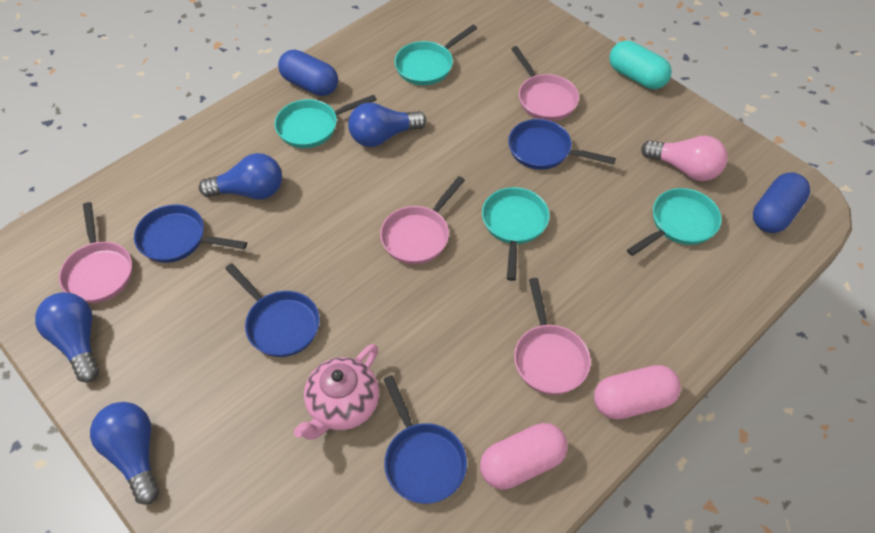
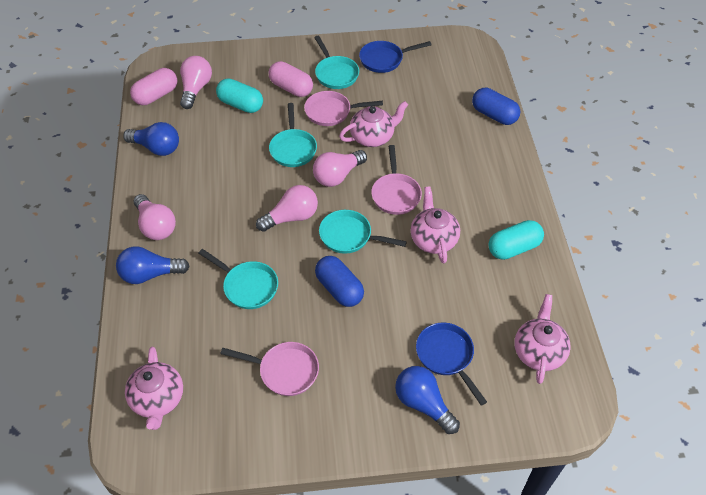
blue light bulb: [35,292,99,383] [90,402,159,505] [199,153,282,200] [348,102,426,147] = 4 -> [116,246,190,284] [123,122,179,156] [395,366,460,434] = 3
blue pan: [134,204,247,263] [225,263,320,357] [384,375,467,504] [508,119,616,170] = 4 -> [359,41,432,73] [416,323,487,406] = 2
pink light bulb: [641,135,728,181] = 1 -> [134,194,176,240] [180,56,212,109] [256,185,318,232] [313,150,367,187] = 4
pink pan: [59,202,132,303] [380,176,465,264] [511,46,579,121] [514,278,591,395] = 4 -> [220,342,319,396] [304,91,383,126] [371,145,422,215] = 3
pink teapot: [294,344,379,440] = 1 -> [125,346,183,430] [339,101,408,147] [411,186,460,264] [514,294,571,384] = 4
turquoise capsule: [609,41,672,89] = 1 -> [216,78,263,113] [488,220,544,260] = 2

